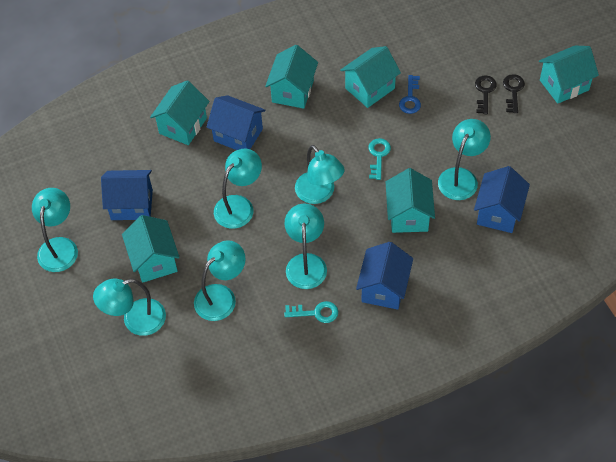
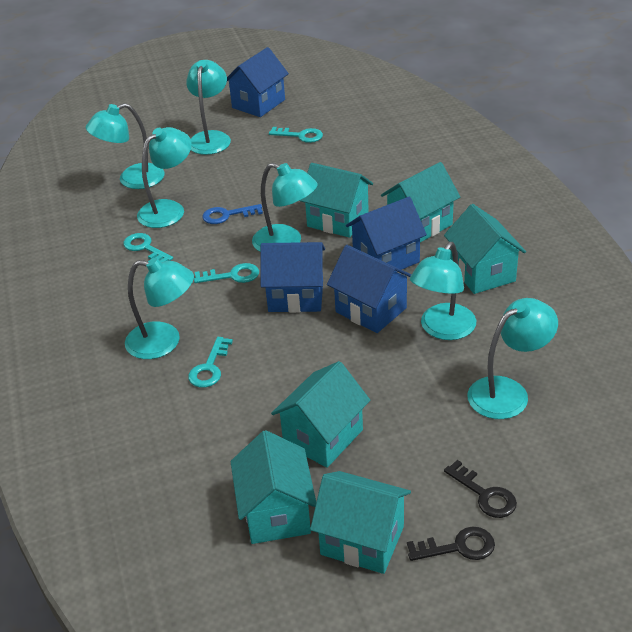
turquoise key: [284,301,338,323] [368,138,391,180] = 2 -> [123,233,173,262] [188,337,233,388] [194,263,259,283] [269,127,323,143] = 4

